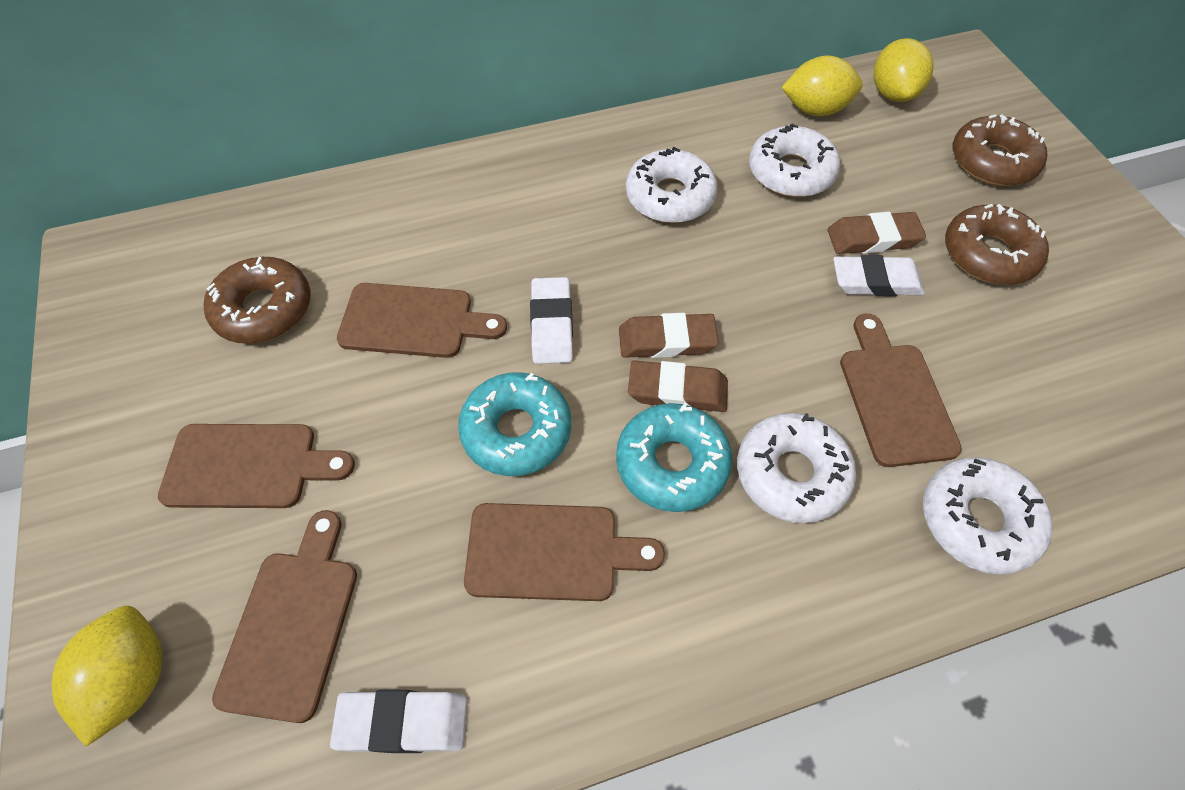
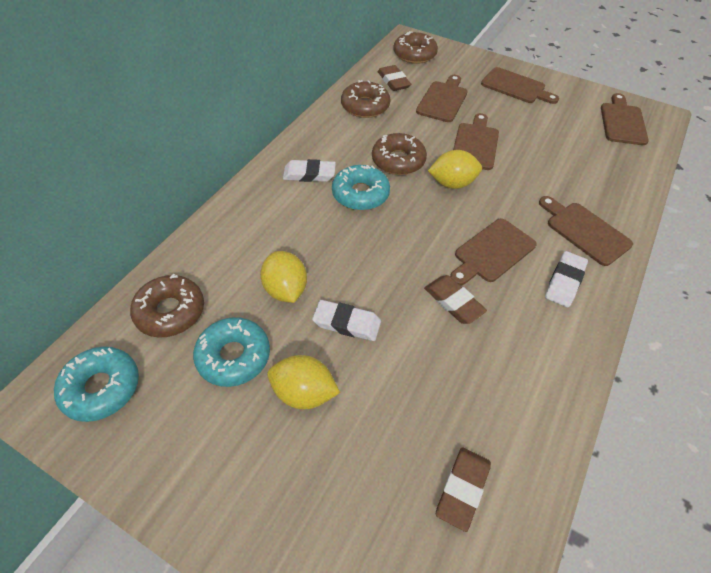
brown cutting board: [158,424,355,508] [212,510,357,723] [337,283,507,358] [464,503,665,601] [840,313,962,467] = 5 -> [416,75,468,122] [450,218,537,286] [453,113,499,170] [481,67,559,104] [539,196,633,266] [601,93,649,145] = 6
brown donut: [204,257,311,344] [945,204,1049,285] [953,114,1048,186] = 3 -> [130,274,204,338] [341,80,390,118] [372,133,427,175] [393,31,438,64] = 4
turquoise donut: [458,372,571,476] [616,403,732,512] = 2 -> [54,347,139,422] [193,317,270,387] [332,165,390,210] = 3
white donut: [626,147,718,223] [737,413,856,523] [749,123,840,197] [923,457,1053,575] = 4 -> none = 0

